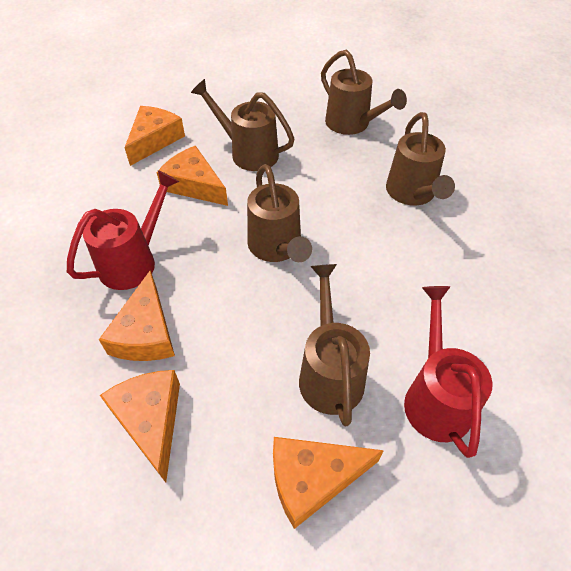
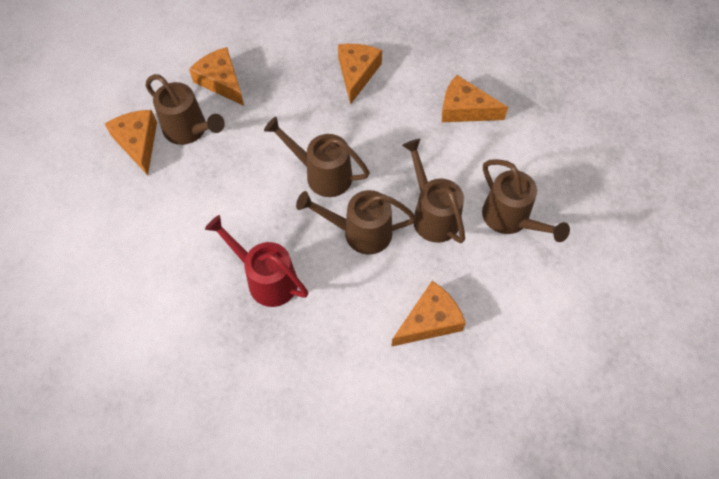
red watering can: [67,170,179,290] [404,286,492,458] = 2 -> [205,215,308,307] = 1

